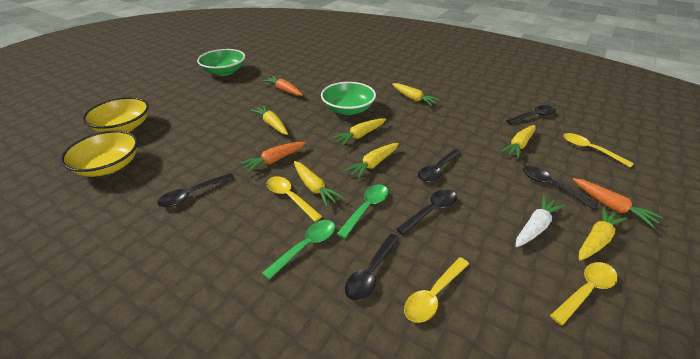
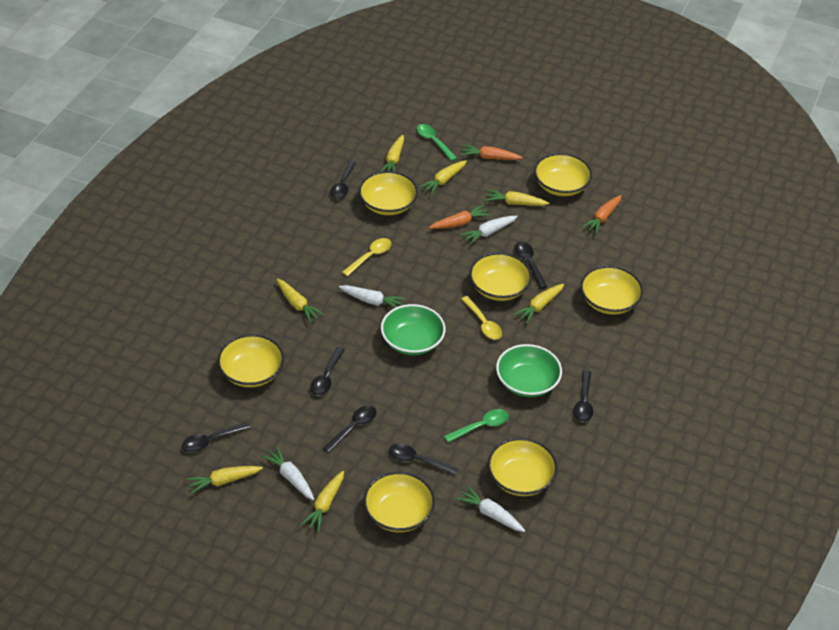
black spoon: [157,173,234,207] [345,234,400,301] [396,189,457,235] [418,149,461,182] [506,105,556,124] [523,166,597,210] = 6 -> [182,422,251,452] [310,347,345,395] [323,405,377,453] [330,161,356,199] [389,444,458,476] [515,242,547,289] [573,370,593,422] = 7
white carrot: [515,195,565,247] = 1 -> [261,446,314,500] [339,285,406,308] [456,486,525,532] [460,216,518,245] = 4
yellow bowl: [61,130,138,177] [83,97,149,132] = 2 -> [217,334,284,387] [359,171,418,215] [363,472,435,532] [469,253,532,301] [488,438,558,496] [534,153,592,196] [580,266,643,315] = 7
yellow spoon: [267,176,322,222] [404,257,469,323] [550,262,618,326] [563,133,634,168] = 4 -> [342,238,392,276] [461,296,502,340] = 2

